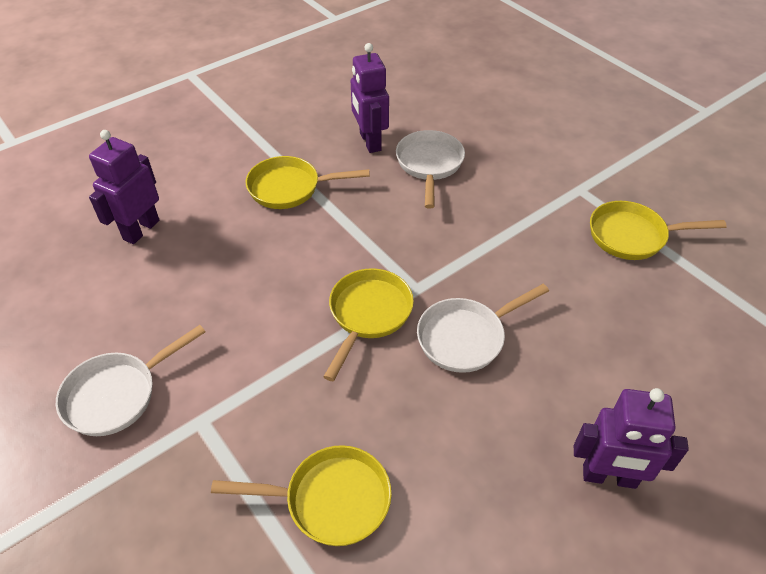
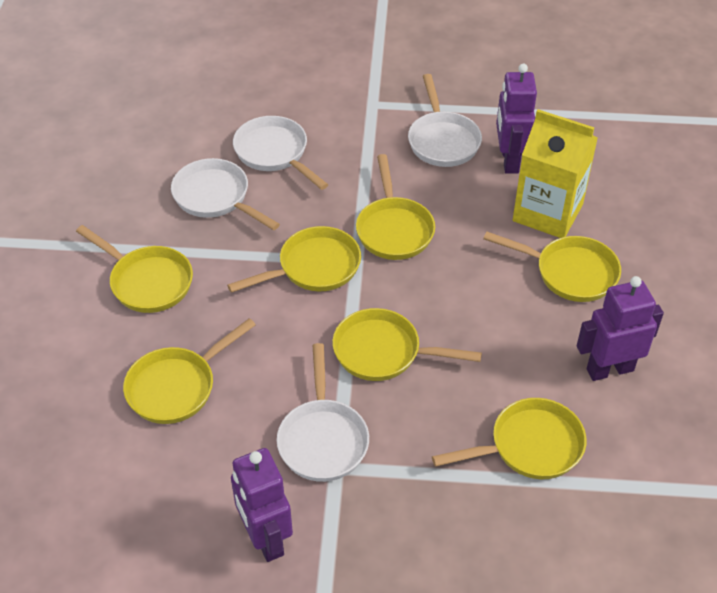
white pan: [56,325,206,436] [396,130,465,209] [417,284,549,373] = 3 -> [171,158,280,230] [233,116,328,190] [277,343,369,482] [408,74,482,167] = 4
yellow carton: none = 0 -> [513,109,598,238] = 1
yellow pan: [211,445,392,546] [246,156,370,209] [323,268,414,381] [590,201,727,260] = 4 -> [76,225,193,313] [123,318,256,424] [227,226,361,293] [332,308,482,381] [356,154,435,260] [432,398,587,479] [483,231,621,302] = 7

